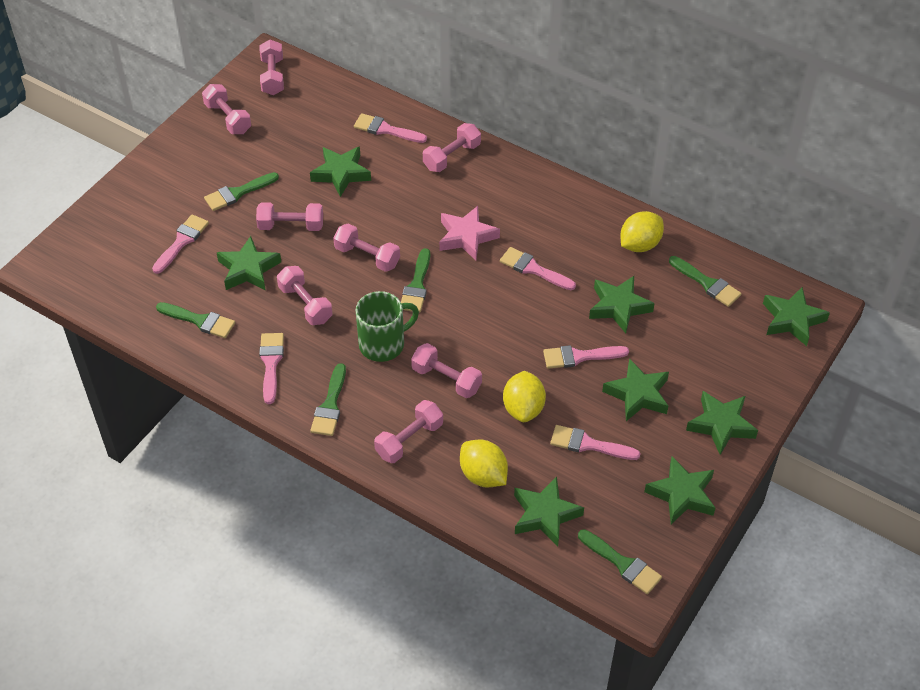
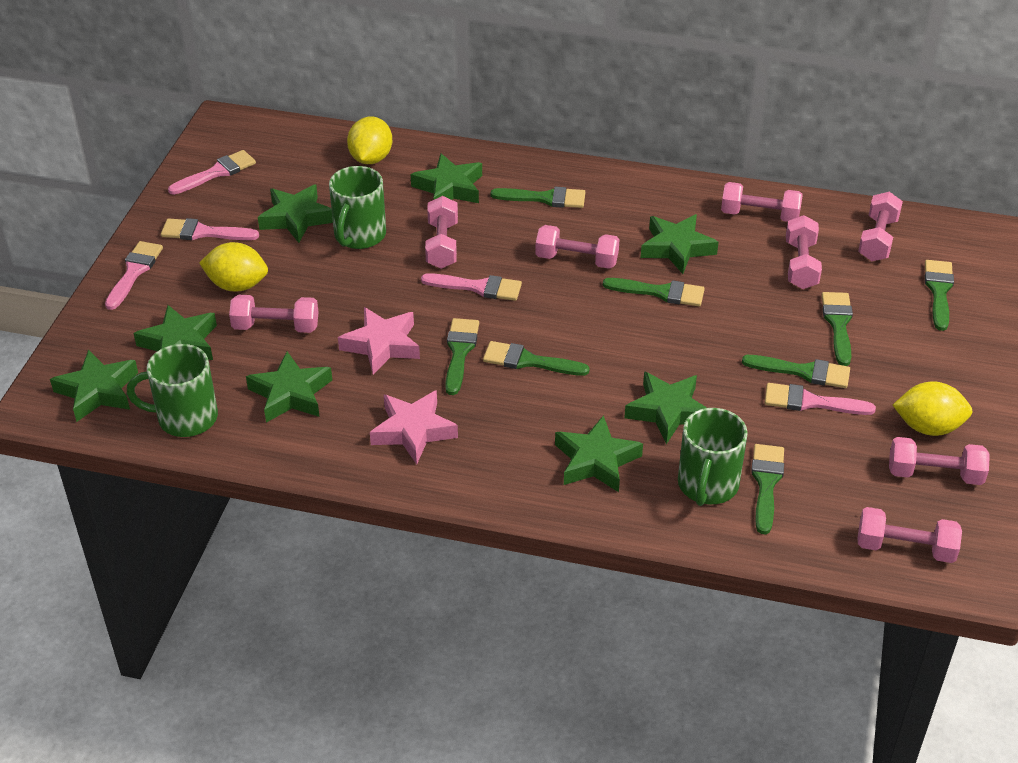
green brush: [156,302,235,338] [204,172,279,211] [310,363,346,436] [401,248,430,312] [578,529,662,594] [669,256,742,307] = 6 -> [445,318,479,395] [483,341,590,376] [491,187,585,208] [603,278,705,306] [742,355,850,388] [751,444,784,534] [822,292,853,366] [925,260,954,331] = 8
green mug: [355,291,419,362] = 1 -> [127,344,218,437] [329,166,386,249] [678,408,748,506] = 3
pink brush: [152,215,209,274] [259,333,284,404] [354,113,427,143] [500,247,576,290] [543,345,629,369] [550,425,641,460] = 6 -> [105,241,163,310] [161,218,259,240] [168,150,256,195] [421,273,522,301] [765,383,876,415] = 5
pink star: [439,206,500,260] = 1 -> [338,307,420,375] [370,390,458,464] = 2

